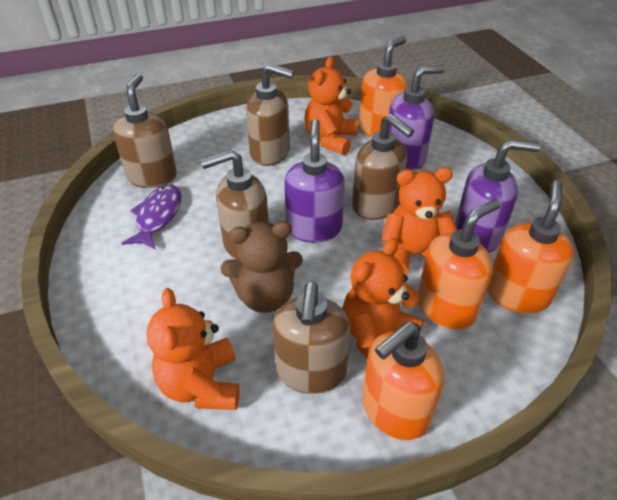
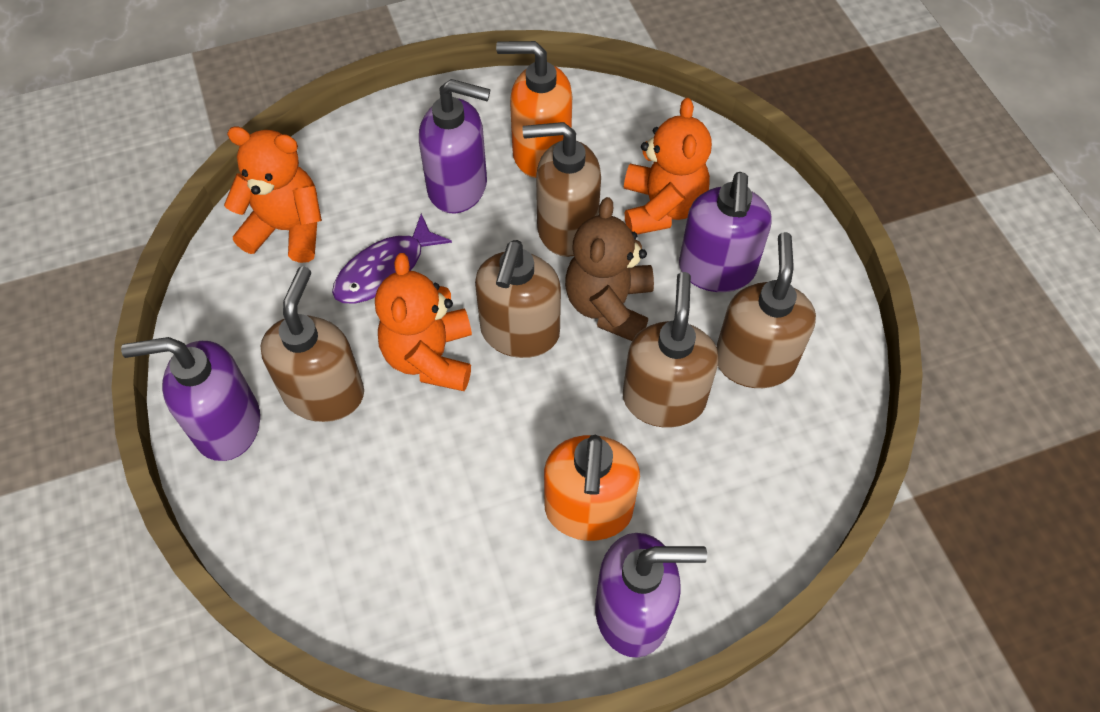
orange soap dispenser: [359,36,408,137] [362,321,444,440] [418,199,501,330] [487,180,574,314] = 4 -> [496,41,572,178] [544,435,640,541] = 2
orange teddy bear: [146,288,240,410] [305,57,358,155] [342,238,424,359] [381,167,457,275] = 4 -> [224,127,322,263] [375,253,472,391] [624,98,712,235] = 3
purple soap dispenser: [284,119,345,243] [389,65,445,170] [455,139,540,253] = 3 -> [121,337,260,461] [419,79,490,213] [595,533,707,658] [679,172,772,292] = 4

